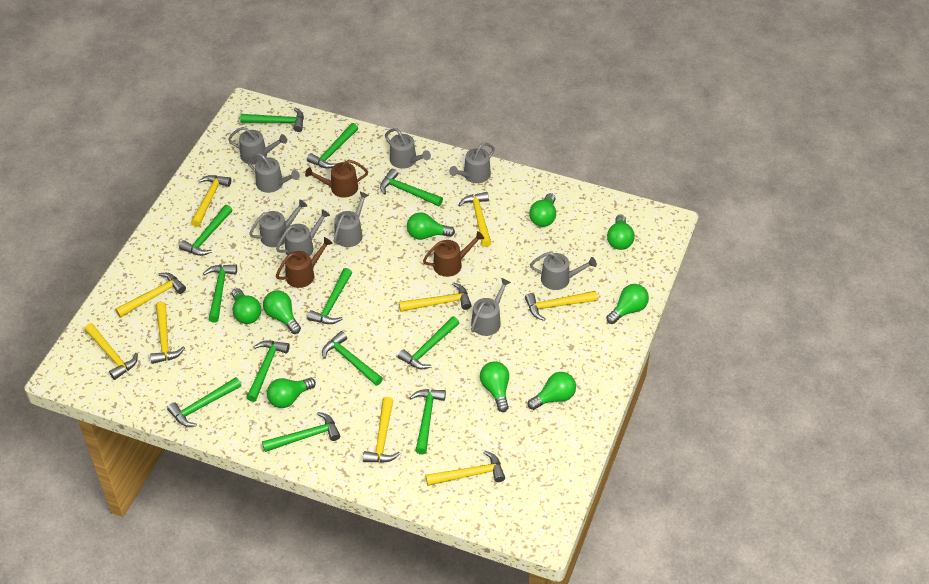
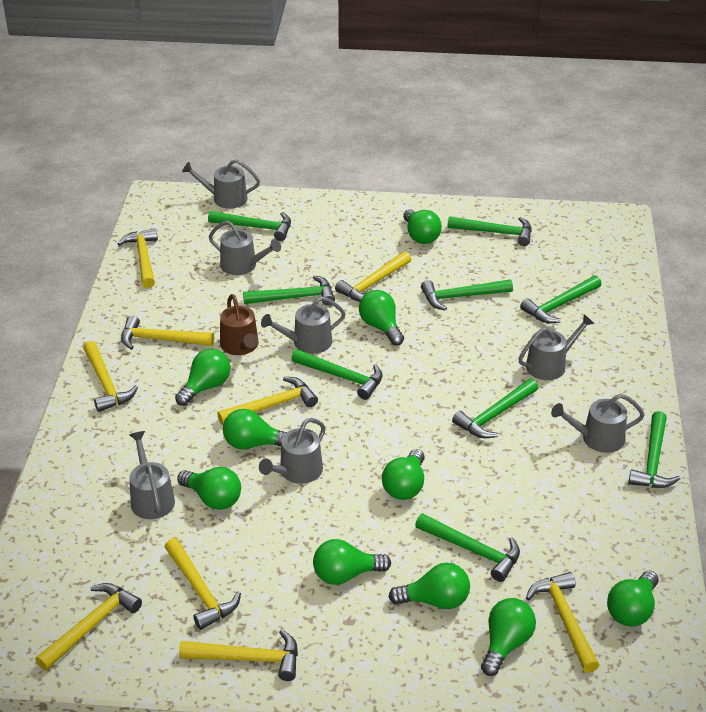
brown watering can: [276,237,333,288] [305,160,368,198] [423,231,484,277] = 3 -> [220,294,259,355] = 1
green hammer: [167,377,241,427] [179,205,232,256] [203,264,237,323] [240,107,304,132] [246,340,290,402] [262,412,340,452] [307,123,358,169] [307,268,352,324] [322,331,383,386] [380,169,443,206] [398,316,459,369] [409,389,446,454] = 12 -> [208,211,291,241] [243,275,335,306] [291,349,383,400] [415,513,520,582] [421,279,513,311] [447,216,532,246] [452,379,538,438] [520,275,602,323] [628,411,680,488] = 9
green light bulb: [232,288,261,324] [263,290,301,334] [267,378,316,408] [407,212,455,240] [480,361,509,412] [528,372,576,410] [529,193,556,227] [606,284,649,324] [607,214,635,250] = 9 -> [175,349,230,406] [177,467,241,510] [223,409,287,449] [313,539,391,585] [359,290,404,346] [382,449,425,500] [389,563,470,609] [403,209,442,244] [481,598,536,676] [607,571,659,627] = 10
grey watering can: [228,127,287,164] [247,153,300,193] [249,200,307,247] [276,209,330,256] [334,192,369,247] [385,128,431,169] [449,143,495,183] [471,278,511,336] [530,252,597,290] = 9 -> [129,431,175,519] [182,159,260,209] [209,221,281,275] [259,418,326,484] [261,296,346,354] [518,314,595,380] [551,394,645,453] = 7

